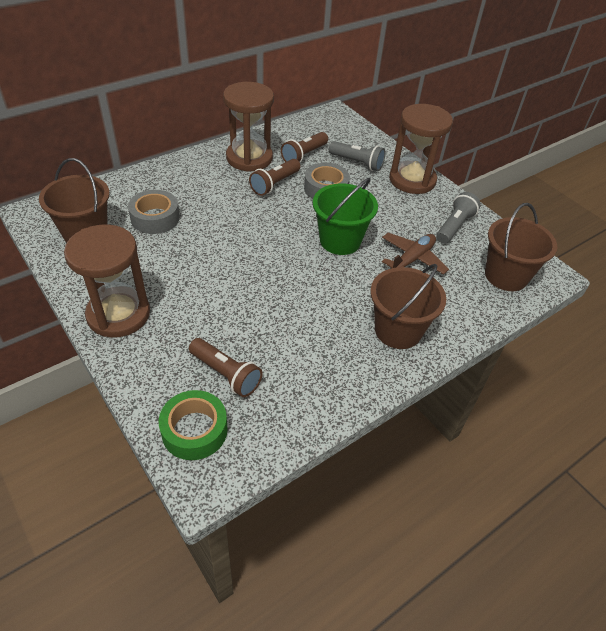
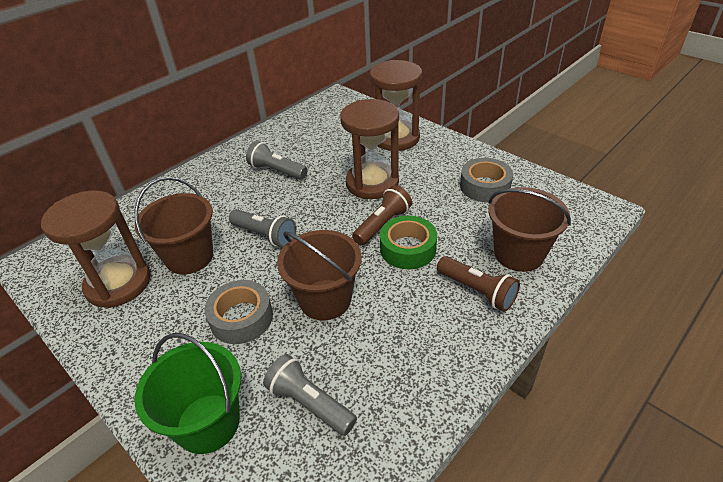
brown flashlight: [189,338,262,397] [249,159,301,196] [281,132,328,163] = 3 -> [352,185,412,245] [437,256,520,312] = 2
brown plane: [382,233,449,274] = 1 -> none = 0
grey flashlight: [329,141,386,171] [436,192,481,244] = 2 -> [229,209,296,247] [246,141,308,180] [263,354,357,436] = 3

